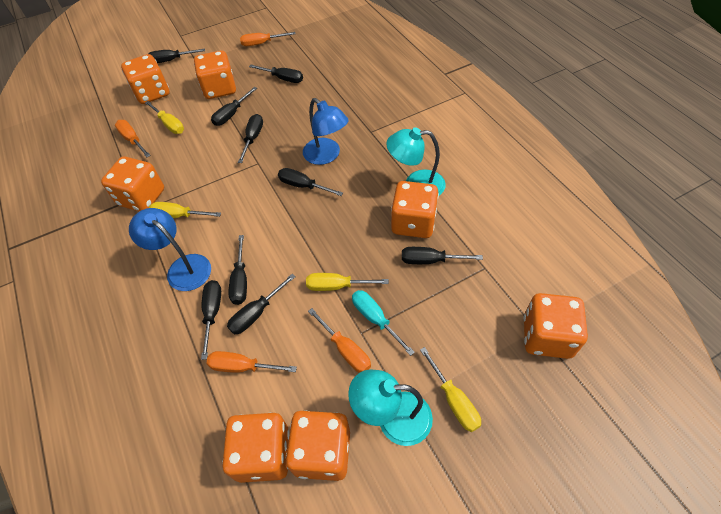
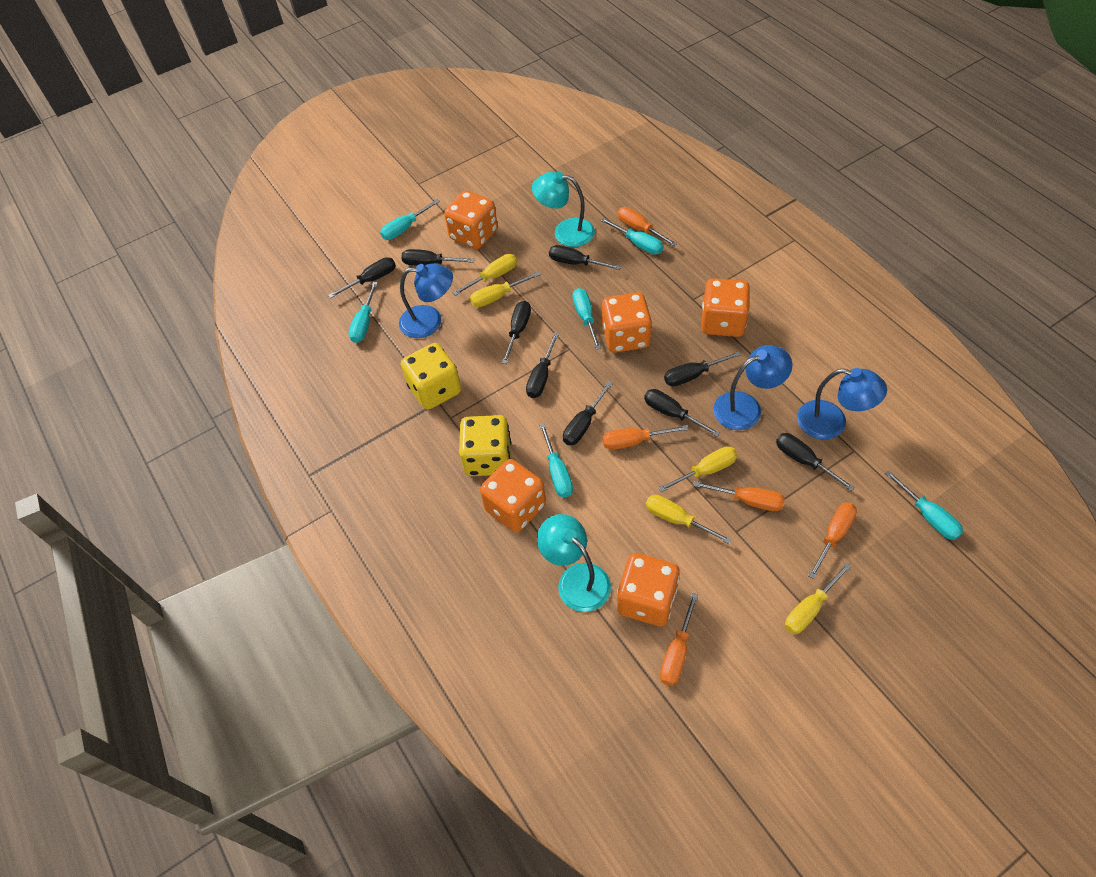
blue lamp: [129,208,211,291] [303,98,349,165] = 2 -> [399,263,453,338] [713,345,792,430] [797,368,887,440] = 3
orange dice: [101,156,164,212] [121,54,170,104] [194,50,236,99] [222,413,290,483] [286,411,350,481] [391,181,439,238] [523,293,588,359] = 7 -> [444,190,498,249] [480,459,546,533] [602,292,652,353] [617,553,680,626] [701,278,750,337] = 5
orange screwdriver: [115,120,151,157] [207,351,297,373] [240,32,296,46] [308,308,371,373] = 4 -> [603,425,688,450] [617,207,677,246] [660,593,698,686] [693,481,785,511] [808,502,857,579] = 5
turquoise screwdriver: [352,290,415,356] = 1 -> [349,282,378,343] [380,199,440,240] [539,423,573,497] [572,288,601,350] [600,218,663,255] [885,470,963,540] = 6
yellow dice: none = 0 -> [401,343,461,410] [459,415,511,476] = 2
yellow screwdriver: [145,101,184,134] [149,202,221,218] [306,273,389,291] [420,347,481,432] = 4 -> [453,254,517,296] [470,272,541,307] [646,495,732,544] [658,446,738,492] [785,563,852,634] = 5

